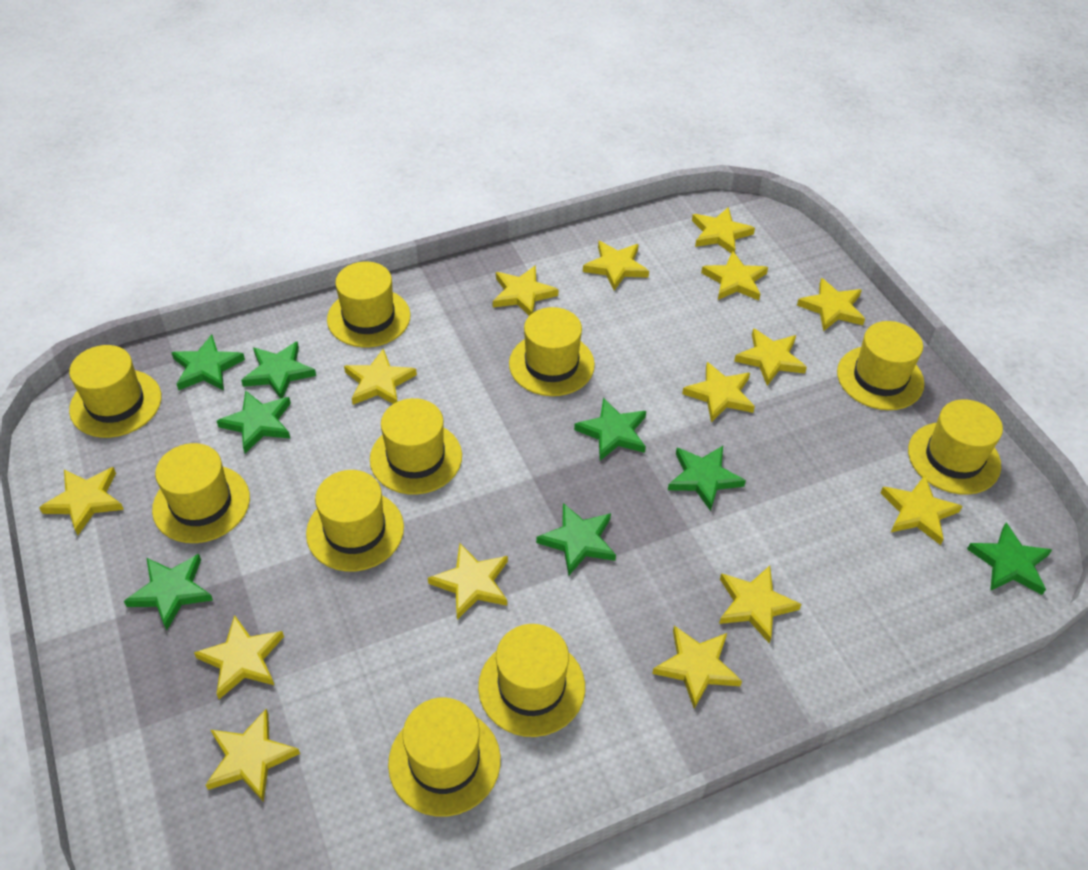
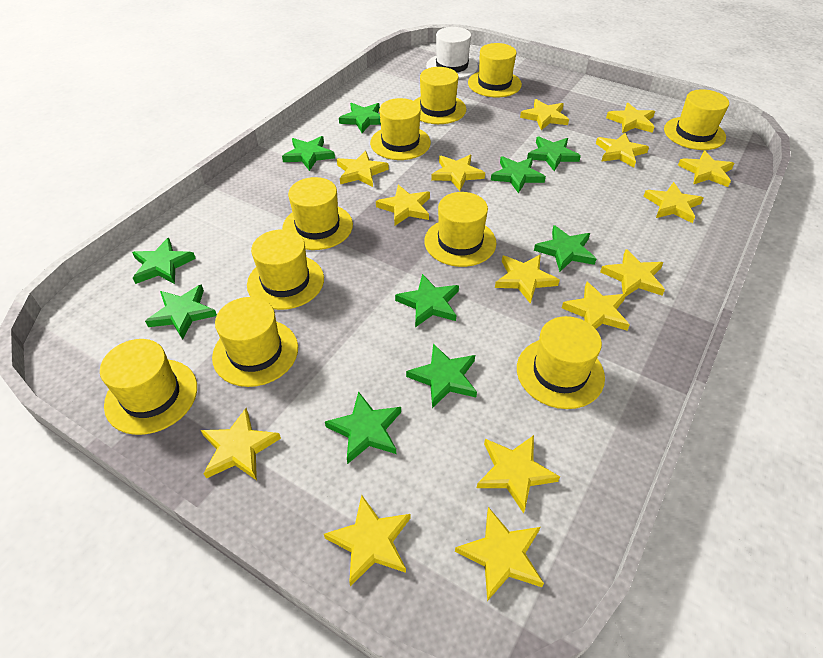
green star: [124,554,213,630] [171,334,245,391] [217,390,291,453] [241,341,316,399] [536,503,616,576] [574,397,646,461] [668,446,746,511] [967,523,1052,595] = 8 -> [132,238,196,284] [145,284,217,340] [282,136,335,171] [325,391,401,464] [339,103,381,133] [395,274,459,327] [406,344,477,408] [491,156,546,194] [527,136,581,171] [534,225,596,272] = 10
white hat: none = 0 -> [426,27,478,79] = 1

